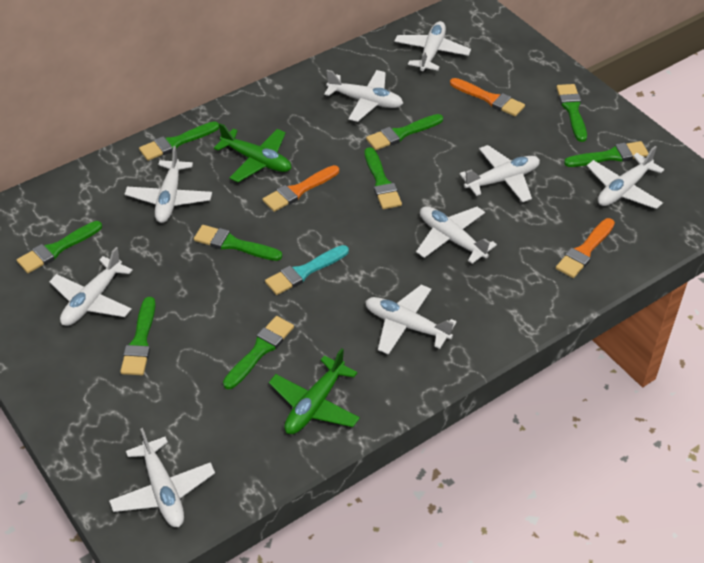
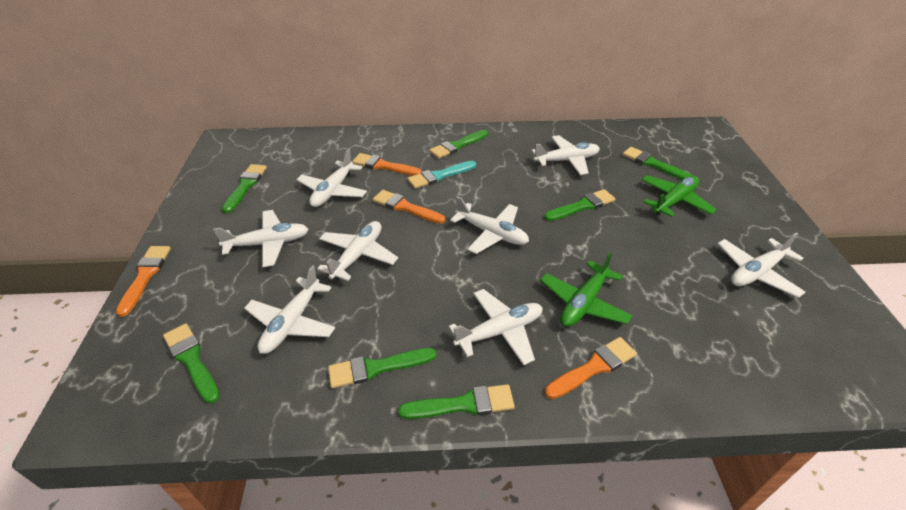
green brush: [17,221,102,273] [120,297,156,375] [139,122,219,161] [194,225,282,261] [223,316,294,389] [365,147,402,209] [366,114,443,150] [556,84,587,142] [564,141,649,167] = 9 -> [163,324,220,403] [222,164,267,213] [328,348,436,388] [398,384,515,419] [429,130,488,159] [544,189,615,221] [622,147,693,180] = 7
orange brush: [262,165,339,212] [450,78,525,116] [556,218,615,278] = 3 -> [116,246,171,317] [352,153,422,176] [373,190,445,224] [545,337,637,399] = 4
white plane: [49,247,133,326] [109,428,215,527] [125,146,212,223] [324,70,403,122] [365,285,457,355] [394,21,471,72] [416,206,497,264] [459,145,540,203] [587,146,664,209] = 9 -> [213,210,309,267] [244,265,335,354] [297,149,367,207] [317,221,398,281] [449,289,543,365] [450,196,529,254] [531,135,600,175] [717,232,806,298] = 8

